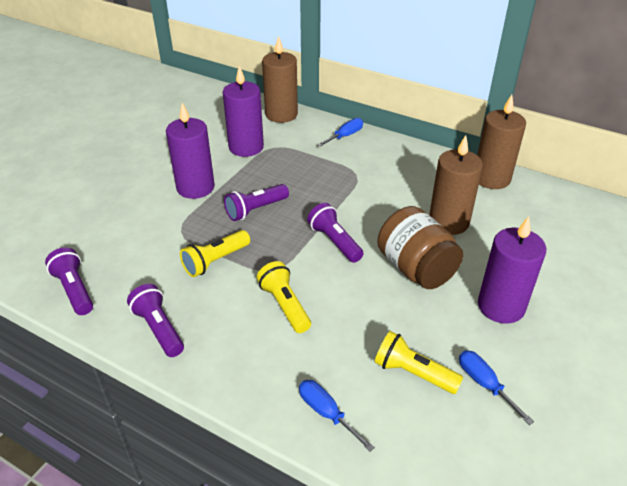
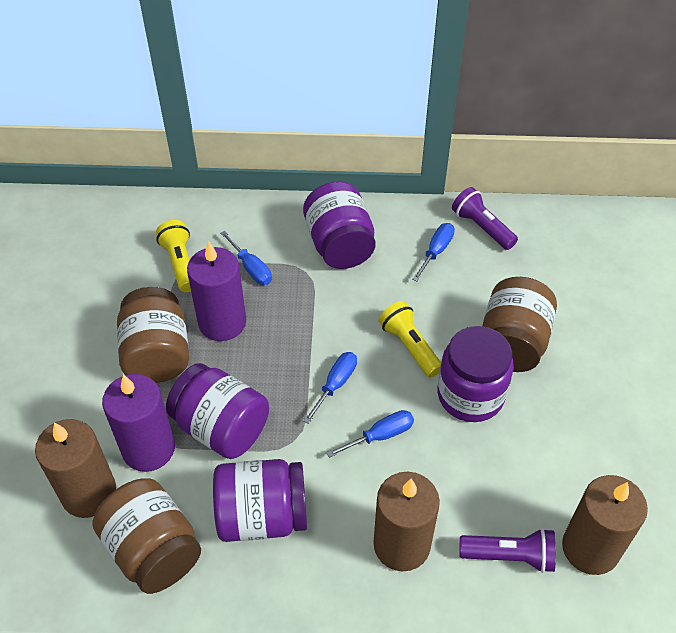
blue screwdriver: [299,380,375,452] [317,118,363,147] [459,350,534,425] = 3 -> [220,231,272,285] [303,352,357,424] [326,410,414,458] [412,223,455,281] = 4
brown jar: [377,206,463,289] = 1 -> [92,478,201,594] [117,287,189,383] [482,277,557,372] = 3
purple candle: [166,103,215,199] [223,66,264,157] [478,216,546,324] = 3 -> [102,374,175,472] [187,241,246,341] = 2
purple flashlight: [45,247,93,315] [127,284,184,357] [224,184,289,221] [307,203,364,263] = 4 -> [452,187,518,250] [460,528,556,573] = 2
purple jar: none = 0 -> [166,363,269,459] [213,459,307,542] [303,182,376,269] [438,326,514,422] = 4
yellow flashlight: [180,230,250,277] [257,261,311,333] [375,331,463,394] = 3 -> [156,220,191,292] [379,301,441,378] = 2

